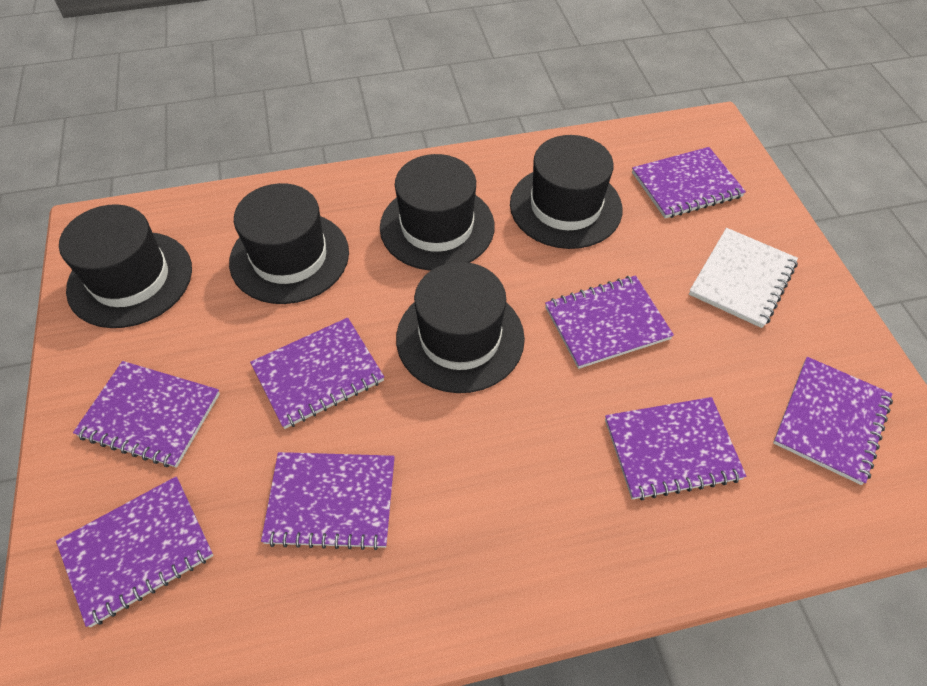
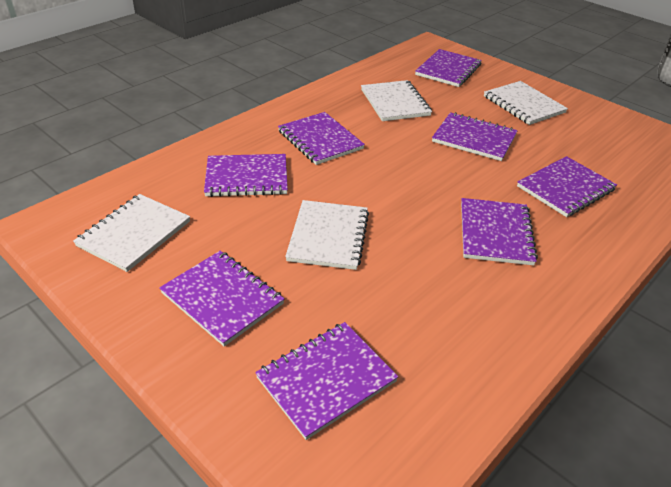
black hat: [59,204,192,328] [229,183,349,304] [380,154,495,271] [396,262,525,393] [510,135,622,249] = 5 -> none = 0
white notebook: [689,228,798,328] = 1 -> [73,194,190,272] [285,200,369,270] [361,80,432,121] [484,81,568,125] = 4

